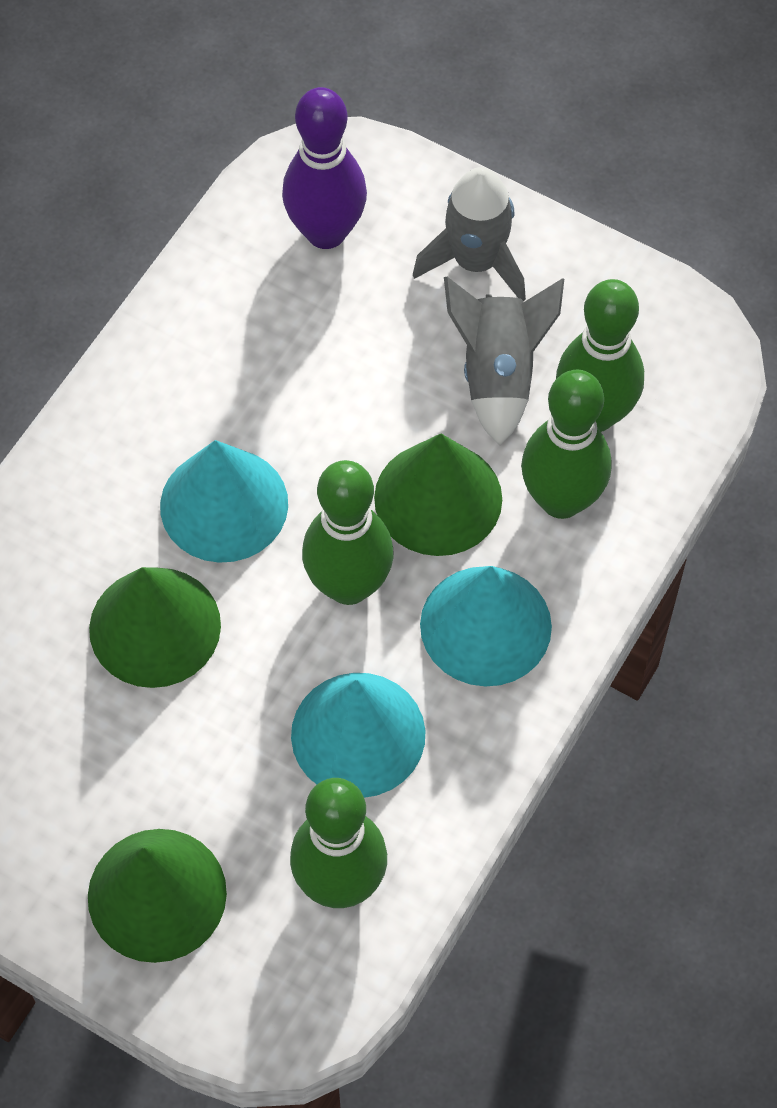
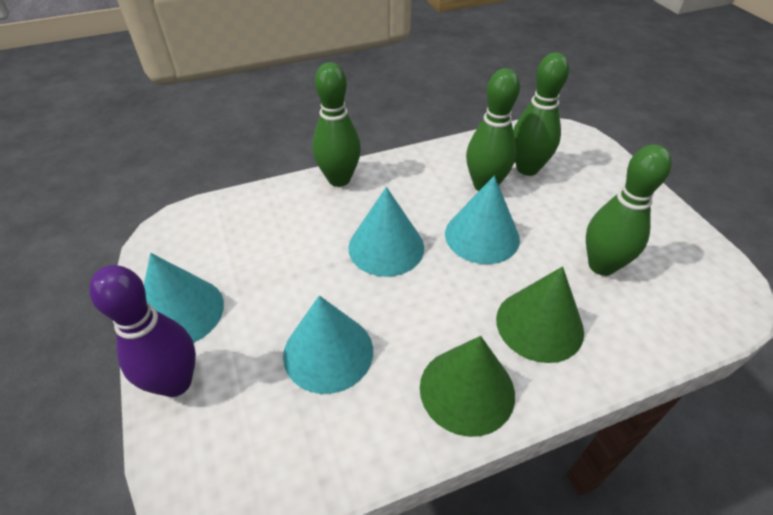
green cone: [88,829,227,963] [89,567,221,688] [374,434,502,556] = 3 -> [420,336,515,437] [496,266,584,363] = 2
grey rocket: [413,167,526,301] [444,277,564,446] = 2 -> none = 0
turquoise cone: [160,440,288,563] [291,673,425,798] [420,566,552,686] = 3 -> [144,253,224,343] [283,295,373,394] [348,187,424,277] [445,176,520,264] = 4

